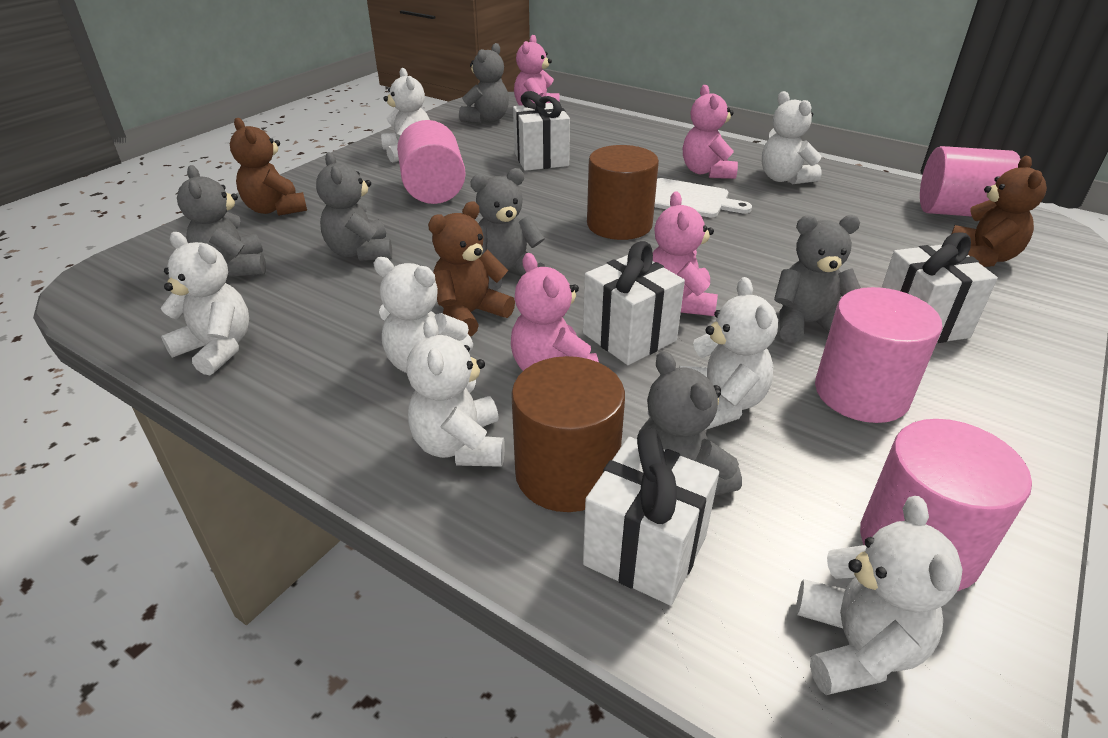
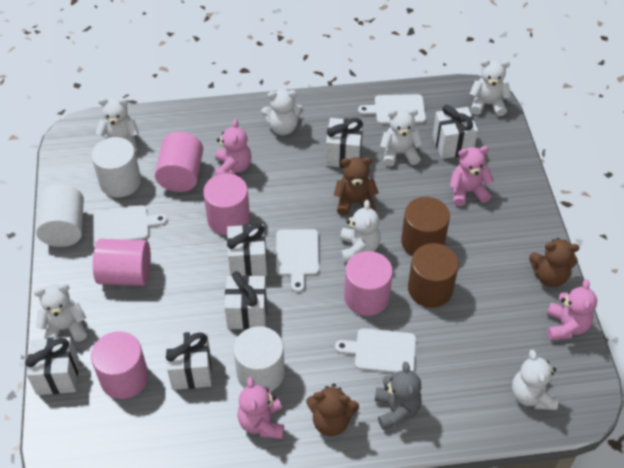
grey teddy bear: [177,165,266,277] [316,152,392,261] [459,43,509,124] [470,168,545,291] [638,351,742,495] [774,215,861,343] = 6 -> [375,362,422,430] = 1
pink cylinder: [397,120,466,204] [815,287,943,423] [860,419,1032,591] [920,146,1020,217] = 4 -> [91,331,148,399] [93,239,151,286] [155,132,203,192] [203,174,250,235] [344,251,393,316] = 5
white cutting board: [654,178,752,217] = 1 -> [93,205,167,244] [276,229,319,292] [335,328,416,373] [358,94,426,124] = 4
white cylinder: none = 0 -> [36,184,84,247] [91,137,141,197] [234,326,285,391] = 3
white gift: [513,91,570,171] [583,241,685,365] [583,428,719,605] [882,232,998,343] = 4 -> [25,337,79,395] [166,332,212,390] [225,271,267,330] [227,223,267,276] [326,118,363,168] [432,105,478,159] = 6

